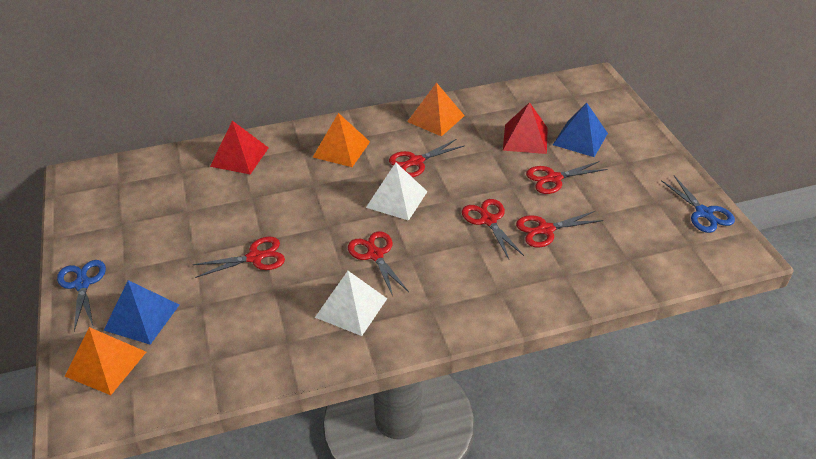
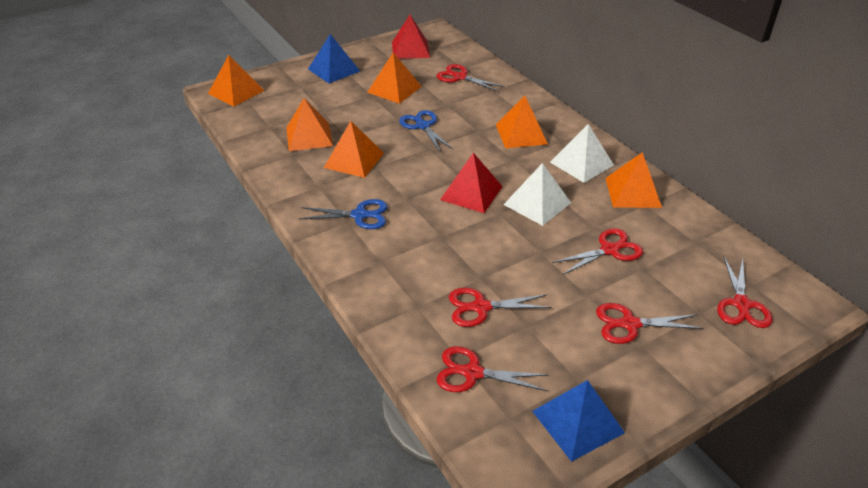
orange pyramid: [65,327,146,395] [313,113,370,167] [407,83,465,136] = 3 -> [208,55,265,107] [286,98,333,151] [324,121,384,178] [367,53,422,104] [496,96,548,148] [605,152,662,208] = 6

